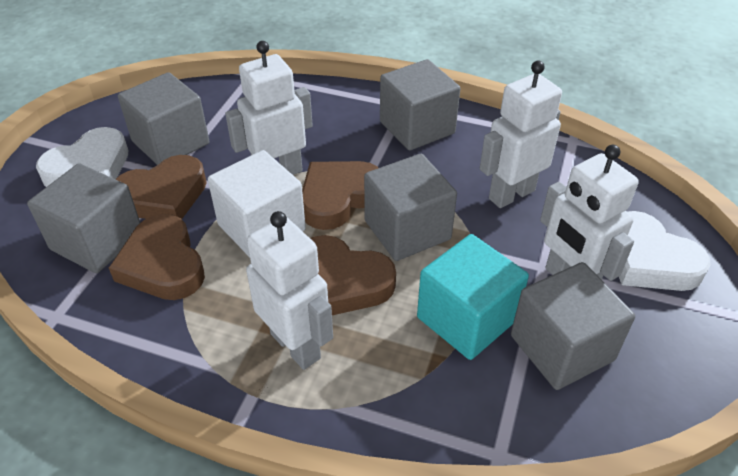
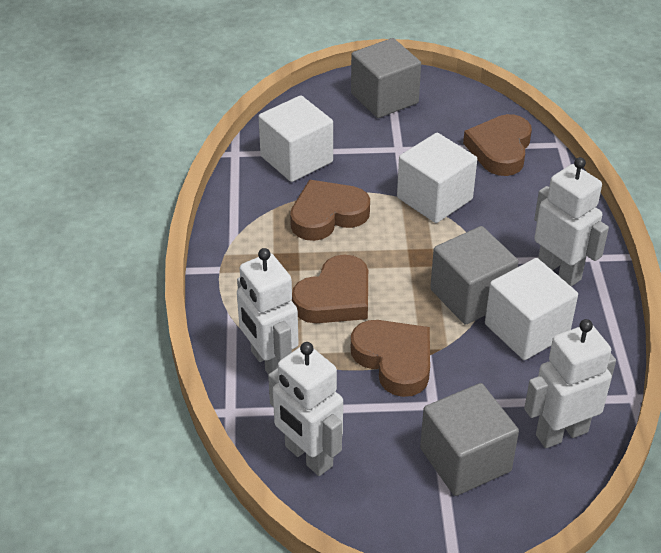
grey cube: [27,163,140,273] [118,72,209,165] [364,154,457,261] [380,59,460,151] [511,262,635,390] = 5 -> [351,38,421,118] [420,383,519,496] [430,226,519,325] = 3
turquoise cube: [417,234,529,360] = 1 -> none = 0
white cube: [208,150,306,257] = 1 -> [258,95,333,182] [397,133,477,223] [485,258,578,360] = 3
white heart: [36,127,128,187] [619,211,711,291] = 2 -> none = 0

